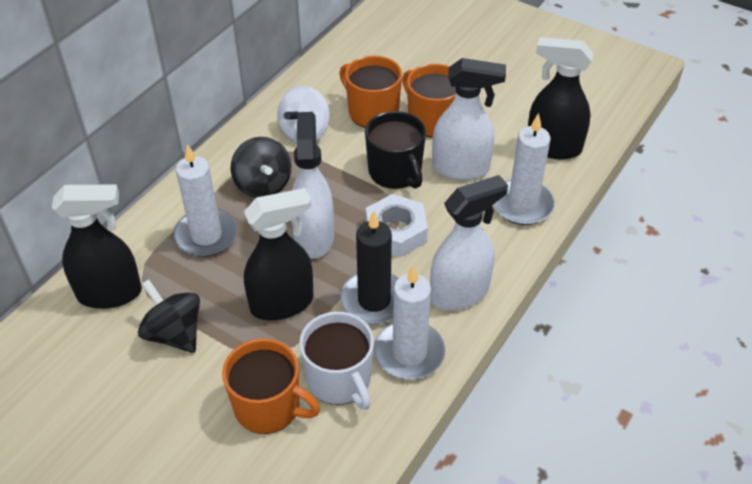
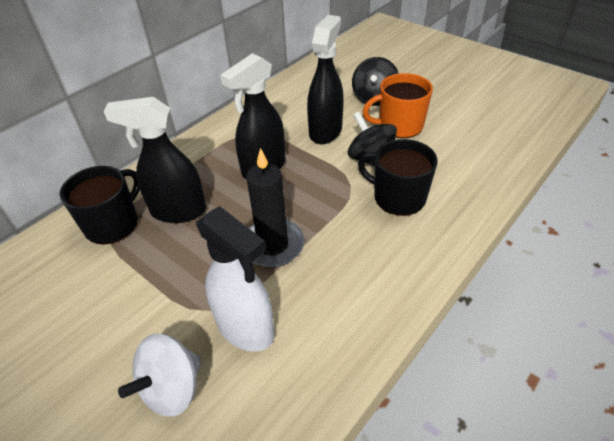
black mug: [365,111,426,189] = 1 -> [59,166,140,245] [358,139,438,216] = 2
orange mug: [222,338,320,434] [339,56,402,128] [402,64,456,138] = 3 -> [363,73,433,138] = 1
white candle: [173,144,238,257] [374,265,445,379] [493,113,555,225] = 3 -> none = 0
white mug: [299,312,374,410] = 1 -> none = 0
white nut: [366,194,428,257] = 1 -> none = 0
white spray bottle: [292,112,334,259] [430,175,508,311] [432,58,506,180] = 3 -> [196,206,274,352] = 1

